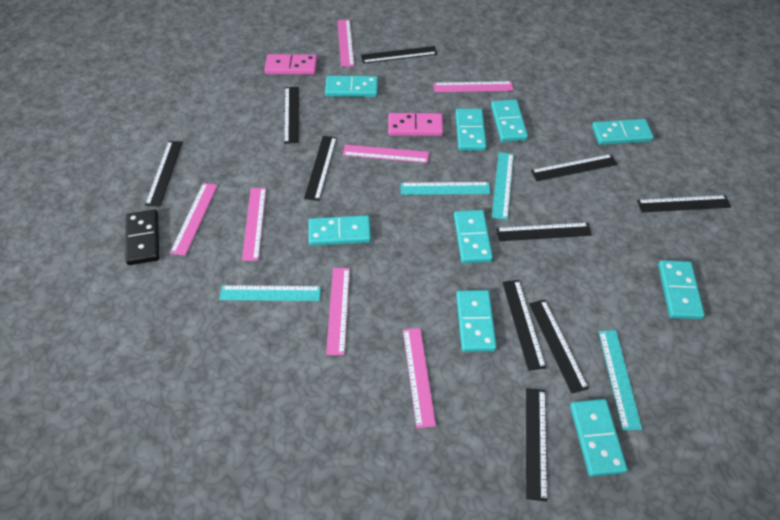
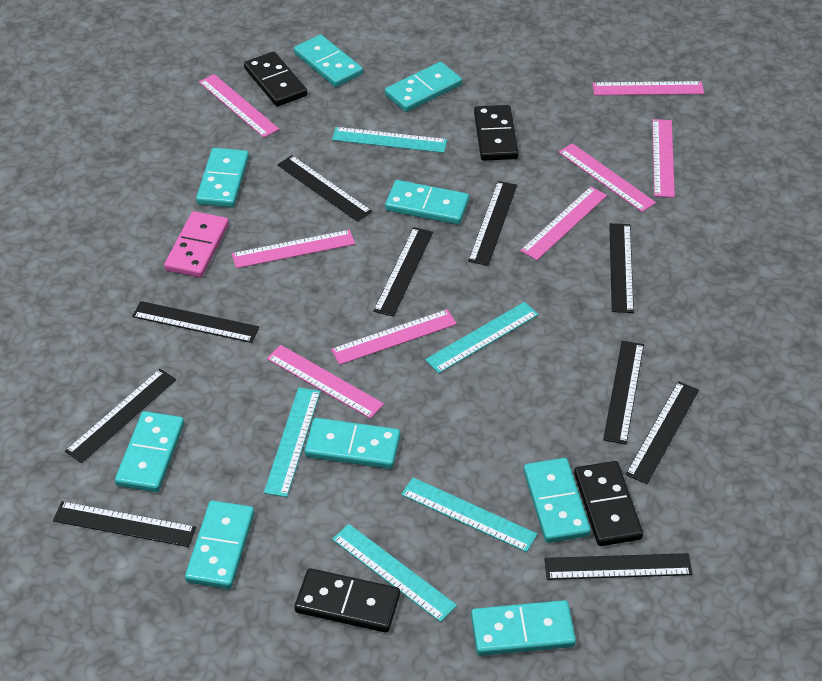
black domino: [125,209,159,265] = 1 -> [244,52,307,107] [294,568,400,633] [474,105,519,161] [574,461,643,546] = 4
pink domino: [264,54,317,75] [388,113,443,136] = 2 -> [164,211,229,278] = 1
pink ruler: [170,183,218,256] [242,188,266,261] [326,268,350,355] [337,19,354,67] [343,145,429,163] [403,328,436,428] [434,81,513,92] = 7 -> [199,74,279,138] [232,230,355,268] [267,345,384,419] [331,309,457,365] [520,186,607,260] [558,143,656,212] [592,81,704,95] [652,119,675,198] = 8
turquoise ruler: [219,285,321,301] [401,182,491,195] [492,152,514,220] [598,330,642,430] = 4 -> [264,387,320,497] [332,127,447,153] [332,524,457,622] [401,477,538,552] [425,302,539,373] = 5

